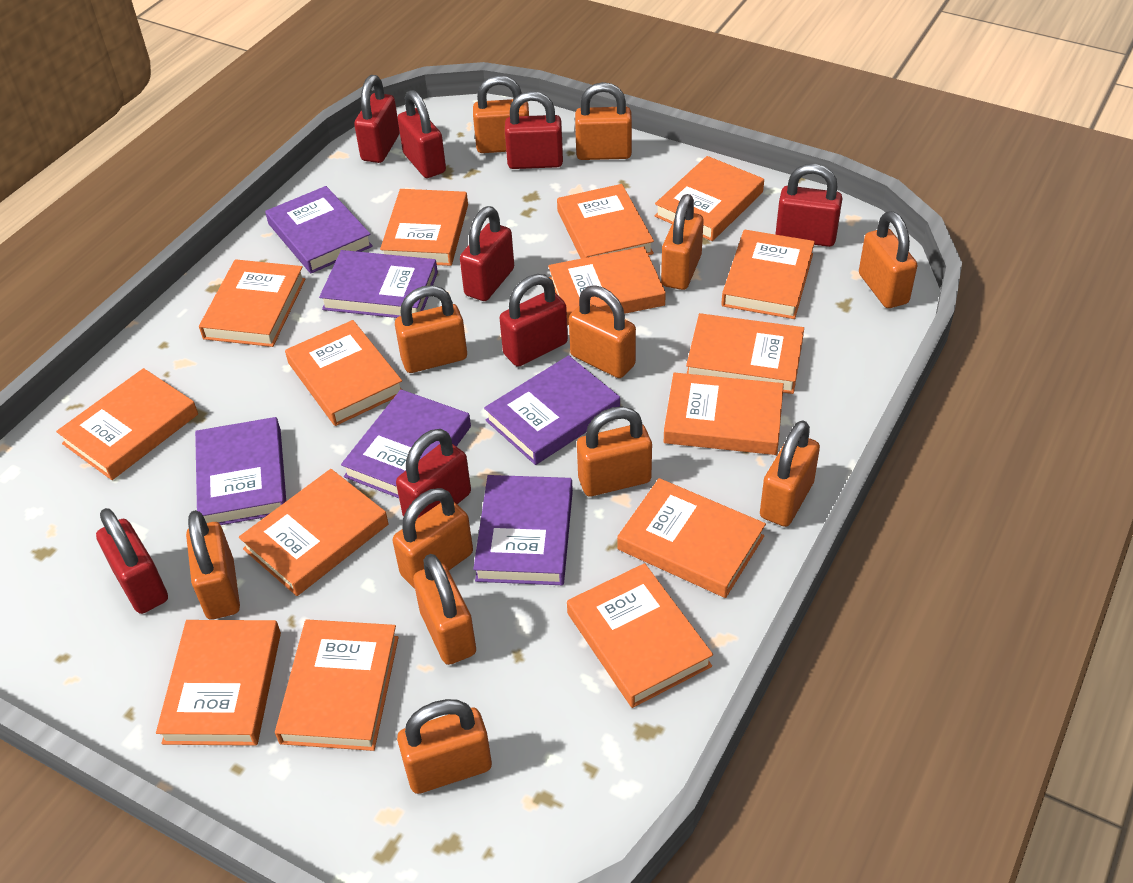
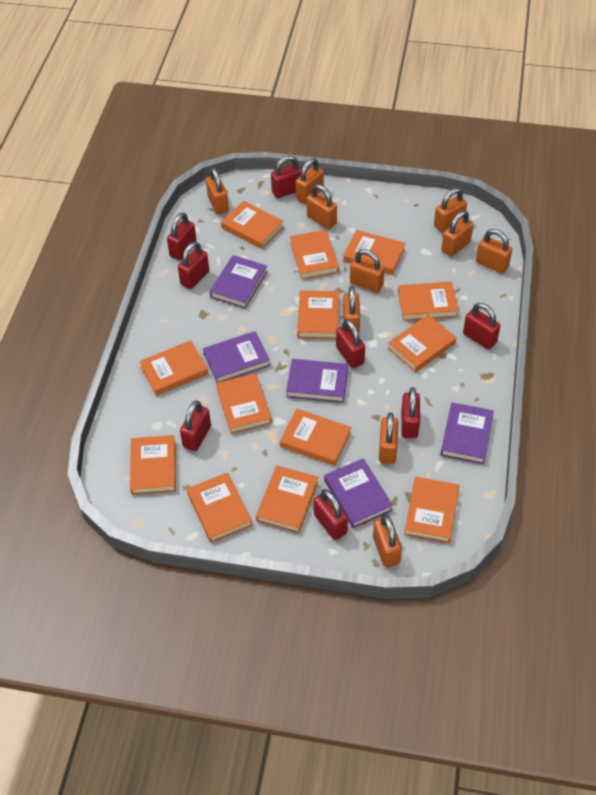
orange book: [56,368,198,480] [156,620,281,746] [199,259,306,347] [239,469,388,596] [275,619,399,751] [285,320,402,426] [380,189,468,266] [548,246,666,325] [557,184,654,259] [567,563,713,708] [617,478,766,598] [655,156,764,241] [664,373,784,455] [686,313,804,394] [721,230,815,319] = 15 -> [130,435,176,495] [139,340,208,396] [187,472,253,543] [216,373,272,434] [221,201,284,249] [256,465,318,533] [280,409,351,466] [290,230,339,280] [297,290,339,339] [343,230,405,275] [388,314,457,372] [398,281,459,321] [404,477,459,543] = 13
orange padlock: [186,510,240,619] [393,488,473,589] [395,285,467,373] [397,699,492,794] [413,554,476,665] [473,75,529,153] [569,285,636,378] [575,82,632,160] [577,407,652,497] [661,194,703,290] [760,420,820,527] [859,211,917,308] = 12 -> [206,167,229,215] [295,158,324,204] [306,184,337,229] [343,286,360,334] [350,249,385,293] [373,514,402,567] [379,412,398,464] [434,188,467,233] [441,211,473,257] [476,229,512,274] = 10
purple book: [195,417,286,525] [265,186,373,274] [319,250,438,318] [341,389,471,498] [473,475,573,585] [484,355,620,465] = 6 -> [203,331,270,383] [210,255,268,309] [286,359,348,403] [324,458,393,528] [440,402,494,464] = 5

